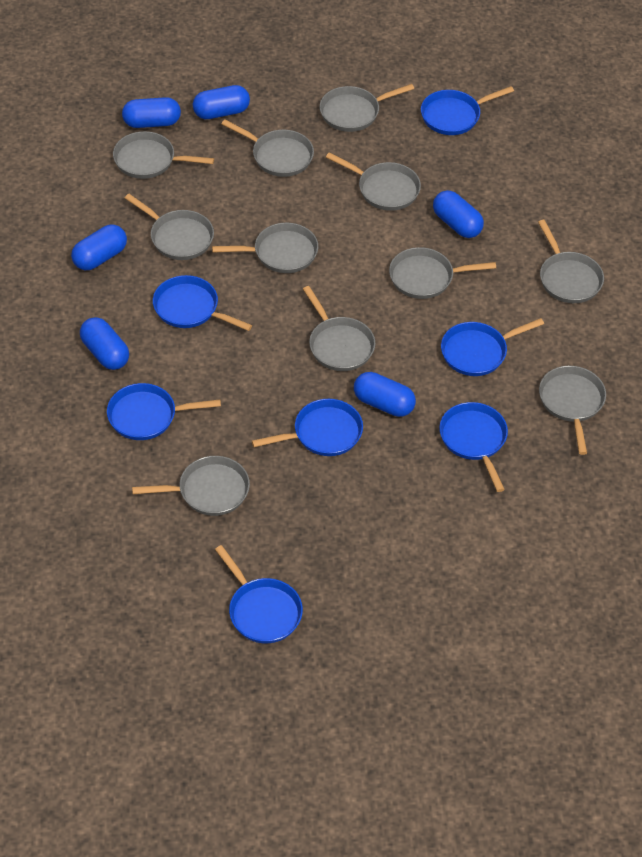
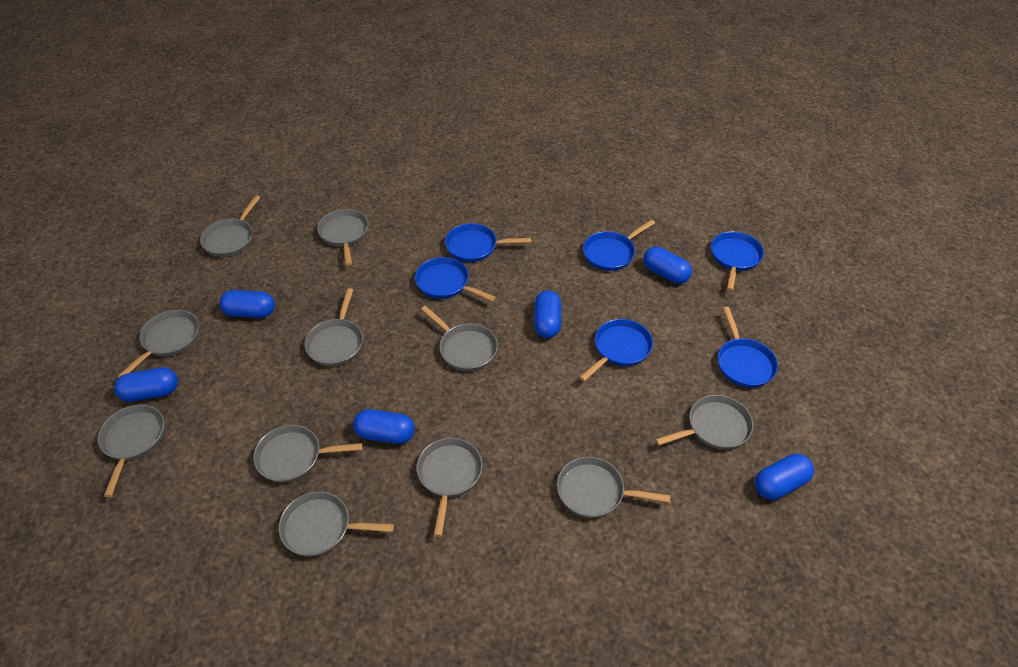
blue pan: [107,383,221,440] [153,275,252,331] [215,545,303,643] [252,399,363,456] [421,86,514,135] [439,402,508,492] [441,318,544,376] = 7 -> [415,257,496,302] [445,223,531,262] [579,319,653,382] [583,220,655,271] [711,231,764,291] [718,307,778,388] = 6

